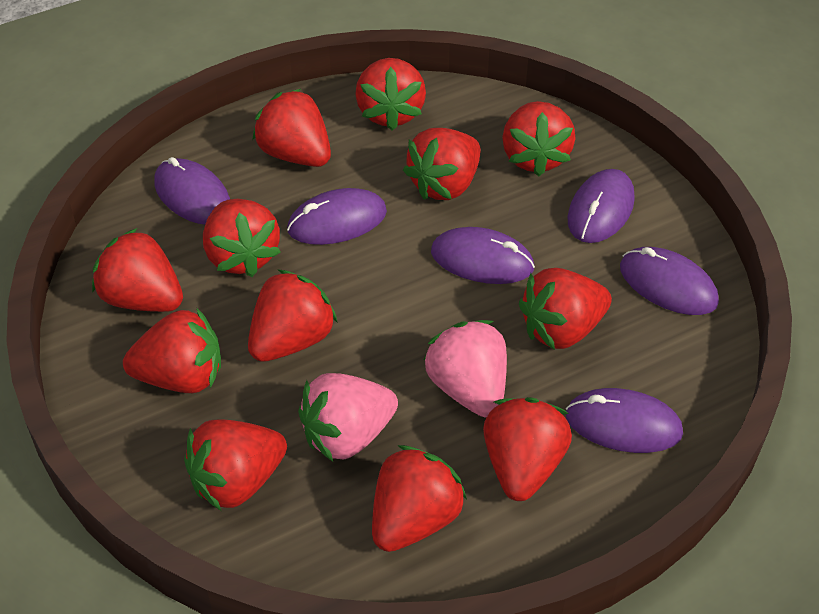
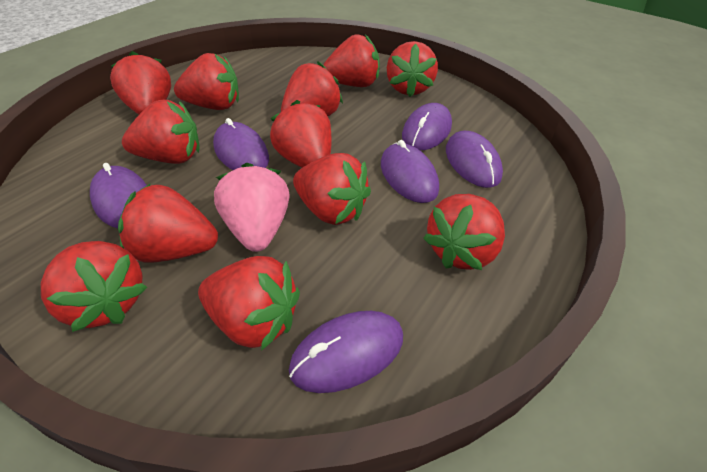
pink strawberry: [298,373,398,462] [423,320,507,418] = 2 -> [214,163,290,252] = 1

